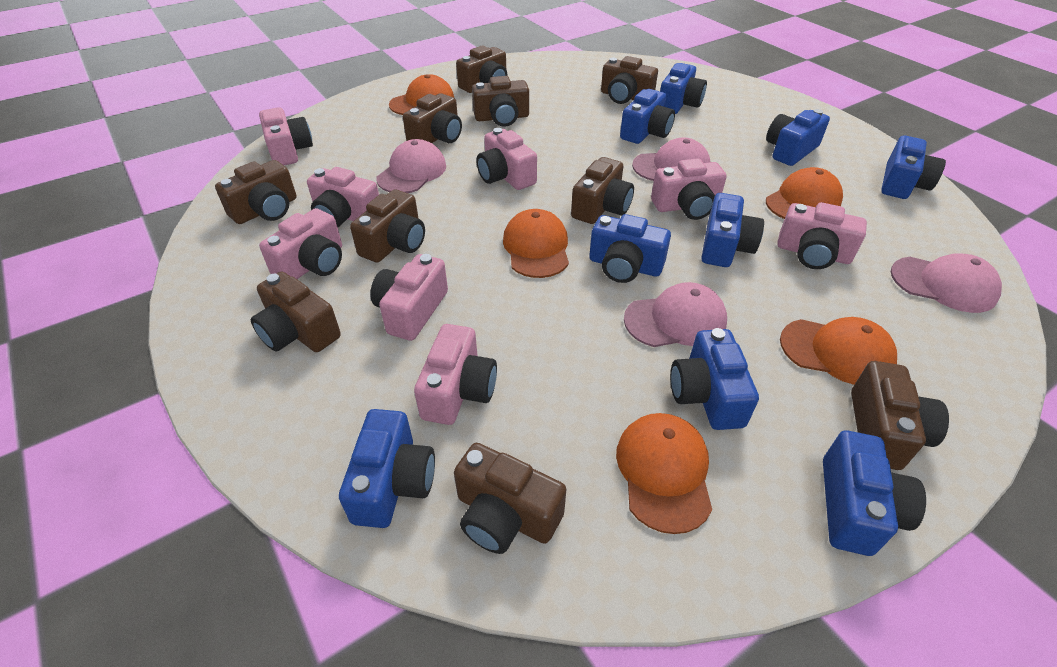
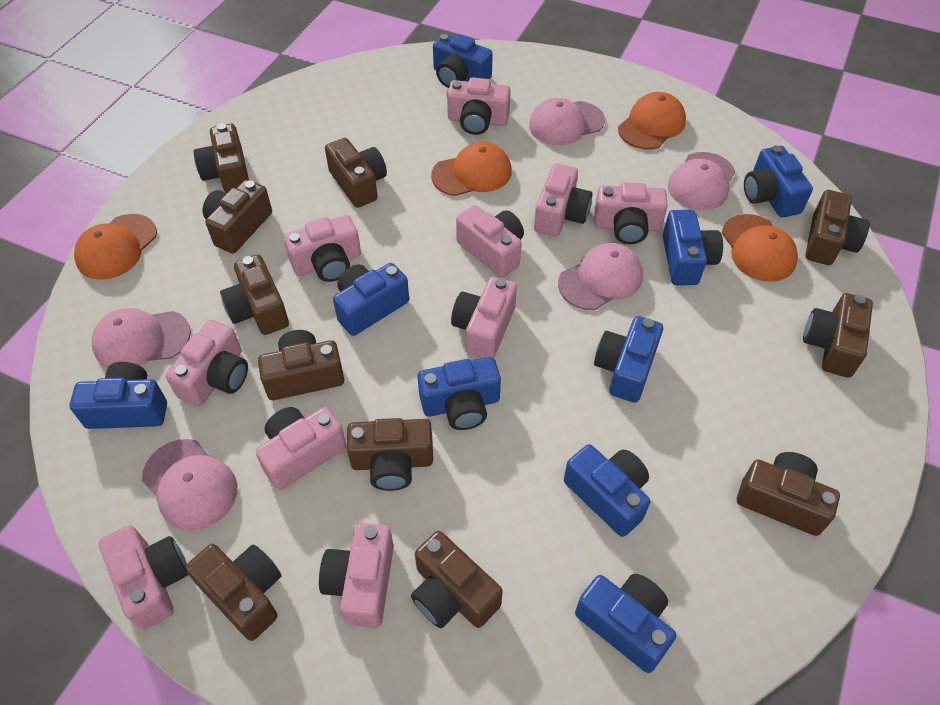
brown camera: [215,160,297,224] [251,272,341,352] [350,189,425,263] [403,93,462,143] [454,443,566,554] [456,46,507,93] [472,76,529,127] [571,157,634,224] [601,56,658,104] [851,361,949,470] = 10 -> [186,544,282,641] [194,123,249,193] [203,180,272,253] [220,254,289,335] [258,330,344,400] [325,138,387,208] [347,418,433,491] [411,531,503,628] [737,452,840,536] [803,293,873,378] [805,190,870,265] = 11
orange cap: [389,74,454,115] [503,209,569,278] [616,413,712,534] [766,167,843,219] [780,317,897,385] = 5 -> [74,214,157,280] [431,142,512,196] [618,92,686,149] [722,214,798,282] = 4
pink camera: [259,107,313,165] [259,208,342,279] [307,167,379,227] [370,254,448,341] [414,324,497,425] [476,128,537,190] [651,158,727,220] [777,202,867,269] = 8 -> [99,525,188,630] [166,320,248,406] [256,407,346,490] [284,215,361,282] [319,523,394,628] [447,77,511,135] [451,277,517,358] [456,205,524,277] [534,163,592,236] [594,182,668,244] = 10
pink cap: [376,139,446,193] [624,282,727,347] [632,138,711,181] [891,253,1002,313] = 4 -> [92,308,191,368] [142,439,237,530] [529,98,605,145] [558,243,643,310] [668,152,735,210] = 5

